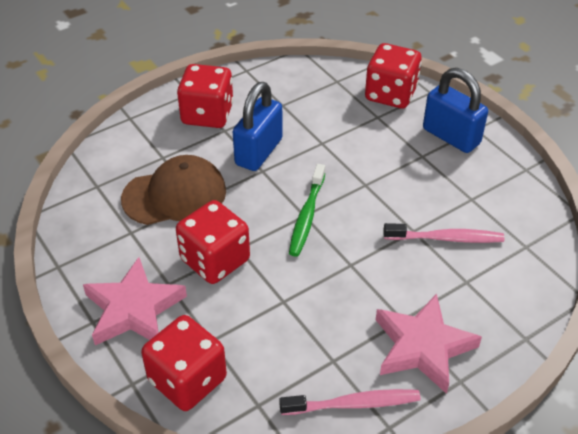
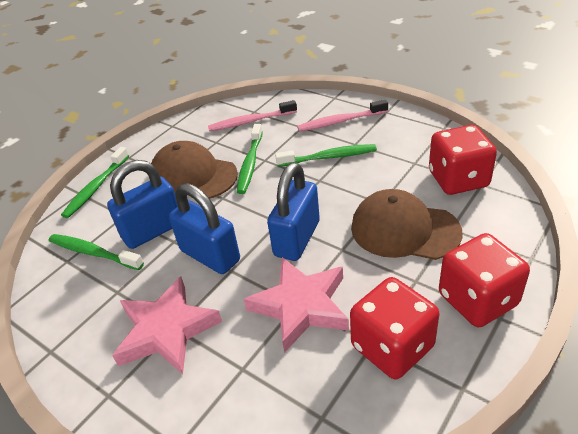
blue padlock: [233,82,283,171] [423,68,488,153] = 2 -> [107,160,178,249] [169,183,240,274] [267,163,320,261] = 3
brown cap: [121,155,226,225] = 1 -> [151,141,238,199] [351,189,463,260] = 2
green toothbrush: [289,164,325,257] = 1 -> [49,234,144,270] [61,147,129,218] [237,124,263,194] [275,144,377,167] = 4
red dice: [141,315,227,411] [176,200,250,284] [177,64,233,128] [365,43,422,109] = 4 -> [350,277,439,379] [429,125,497,195] [439,233,530,327] = 3

